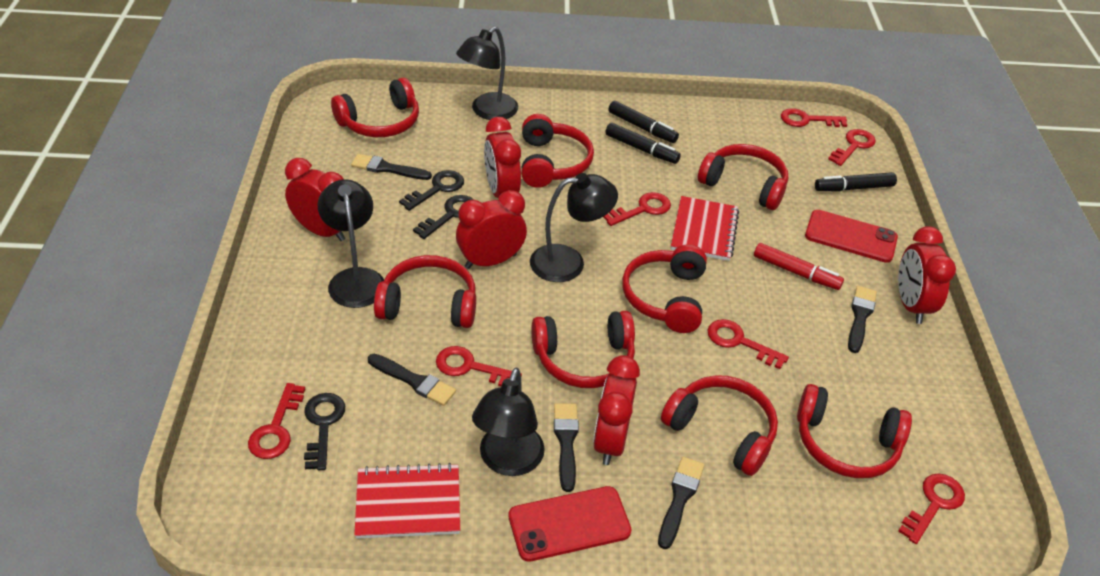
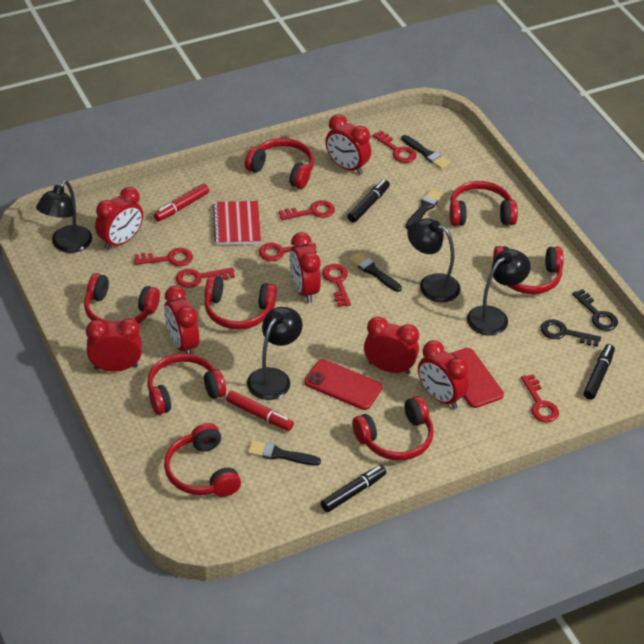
black brush: [351,154,432,180] [368,354,456,406] [554,403,579,492] [658,457,704,549] [848,286,877,353] = 5 -> [248,440,321,466] [349,252,402,292] [401,135,450,169] [406,189,443,229] = 4
black key: [304,393,345,470] [399,170,464,211] [413,195,474,239] = 3 -> [541,319,601,347] [572,289,618,331] = 2
red clock: [285,158,345,241] [456,190,527,269] [484,117,521,198] [593,355,640,465] [898,226,956,324] = 5 -> [86,318,142,371] [95,187,143,250] [164,286,199,354] [289,232,321,303] [325,114,371,175] [364,316,419,374] [418,340,469,409] = 7
red marker: [754,243,844,290] = 1 -> [154,184,209,221] [226,390,294,431] = 2
red notebook: [354,463,460,539] [671,196,739,261] = 2 -> [212,201,261,245] = 1

